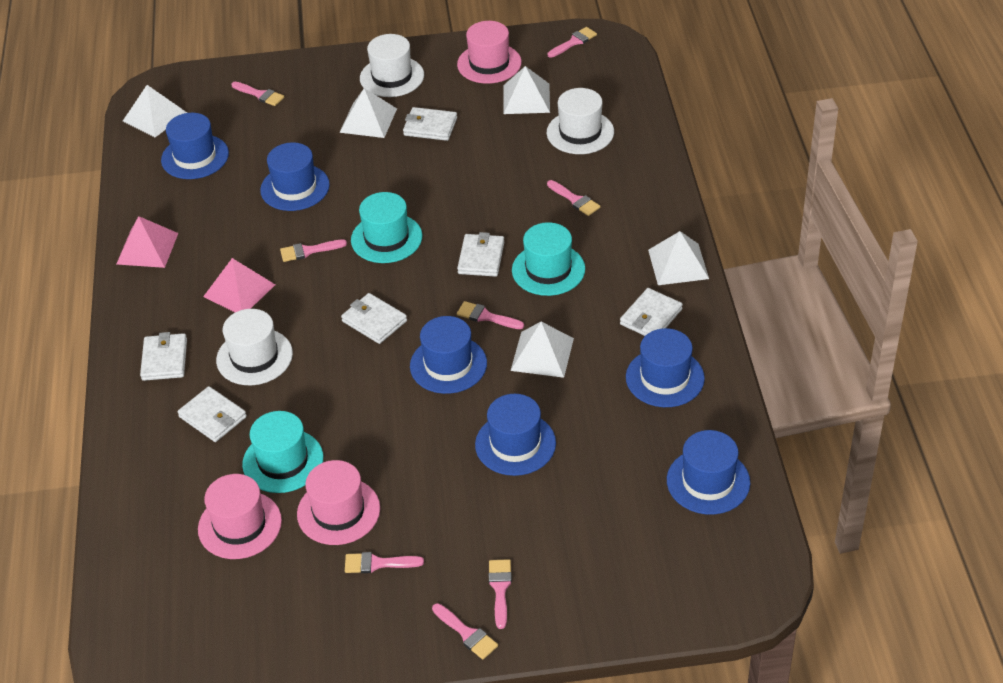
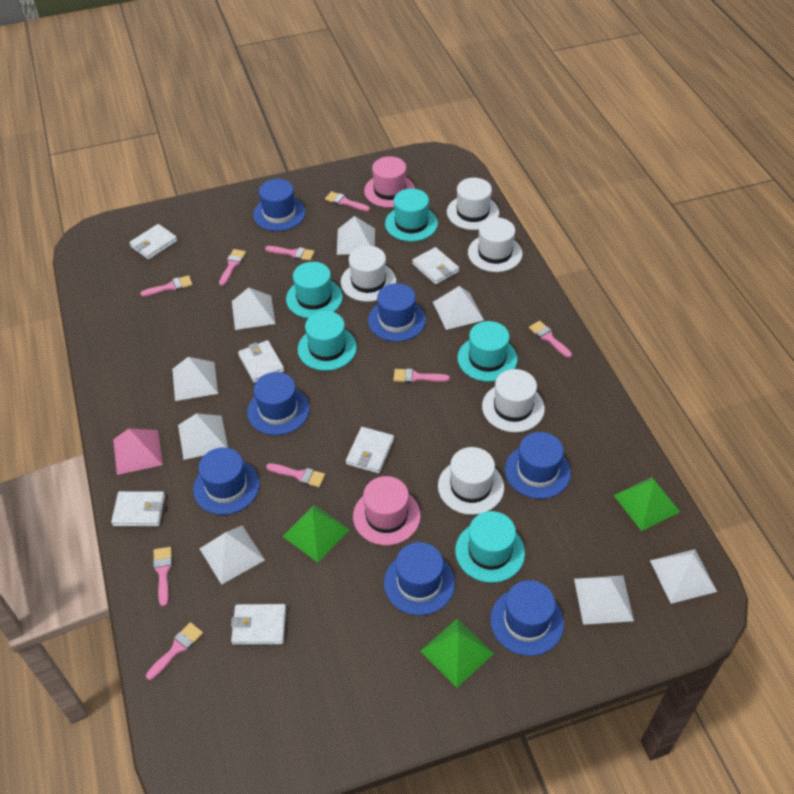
blue hat: [161,113,229,179] [260,142,330,211] [410,316,487,394] [475,394,556,476] [626,328,705,407] [667,430,750,514] = 6 -> [193,447,260,515] [247,372,309,435] [253,179,305,231] [368,283,426,342] [384,542,455,615] [490,580,564,656] [505,432,571,499] = 7
green pyramid: none = 0 -> [282,504,350,563] [421,618,494,688] [614,477,680,531] = 3
pink brush: [231,82,284,106] [280,239,347,262] [345,552,424,573] [432,603,498,660] [457,301,524,329] [489,559,512,629] [547,180,600,216] [548,27,597,58] = 8 -> [140,275,193,297] [146,622,203,680] [153,547,172,607] [219,249,246,286] [265,246,315,261] [266,463,325,487] [325,191,370,212] [394,369,450,383] [529,321,572,358] = 9
pink hat: [198,474,282,559] [297,460,380,545] [457,21,521,84] = 3 -> [353,476,421,545] [364,156,415,208] = 2
pink pyramid: [117,216,178,268] [203,258,275,312] = 2 -> [113,428,163,475] = 1
turquoise hat: [242,411,323,493] [351,192,422,263] [512,222,585,296] = 3 -> [286,262,343,318] [298,311,357,371] [385,188,438,242] [455,511,525,583] [457,321,518,382] = 5
white hat: [216,309,293,385] [360,34,424,97] [547,88,614,154] = 3 -> [341,246,396,302] [438,447,504,515] [447,178,499,230] [468,217,522,272] [482,369,545,432] = 5
white pyramid: [123,85,187,137] [339,88,397,138] [503,66,550,114] [511,322,574,378] [648,231,709,285] = 5 -> [172,357,218,401] [178,413,228,460] [200,526,265,585] [232,287,275,330] [337,216,375,255] [433,286,484,330] [574,575,634,625] [650,549,717,604] = 8

